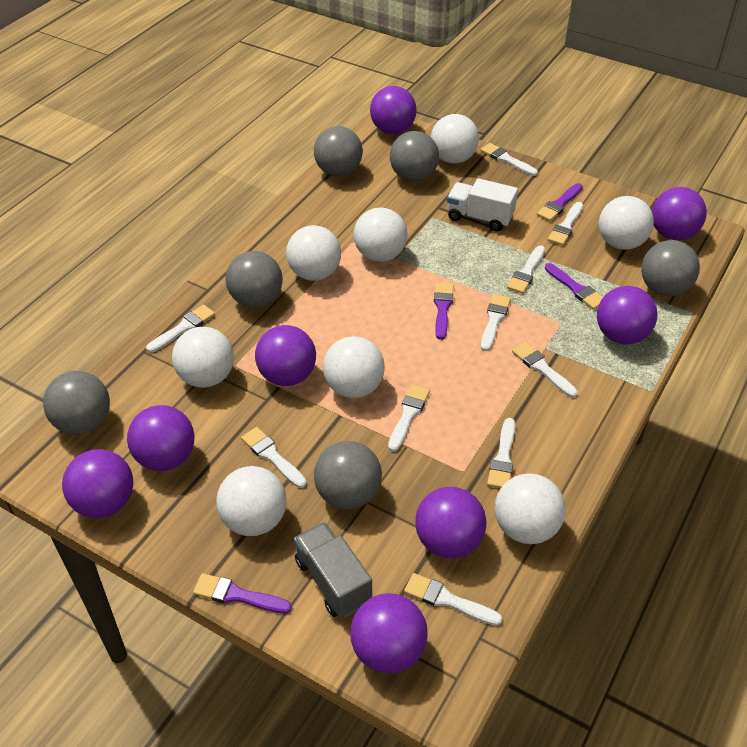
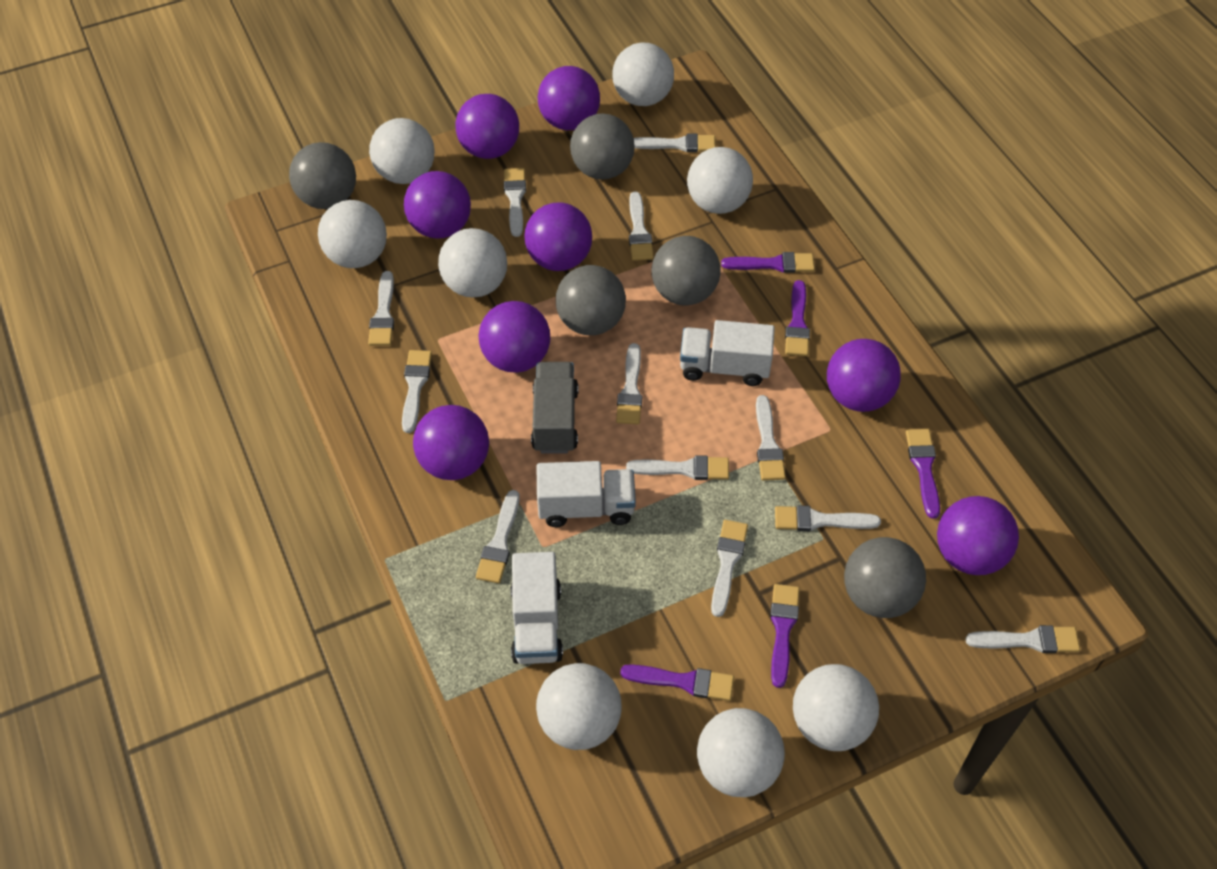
grey ball: [43,371,110,435] [226,251,283,308] [314,126,363,177] [314,441,382,509] [390,131,439,181] [641,240,700,296] = 6 -> [289,142,356,209] [556,265,626,335] [570,113,635,180] [651,236,721,305] [844,537,926,618] = 5
purple brush: [193,573,292,613] [434,283,453,340] [537,183,583,221] [545,263,603,310] = 4 -> [620,664,734,701] [721,252,815,273] [770,584,800,688] [785,280,810,356] [906,429,940,519] = 5
white brush: [146,305,215,353] [241,427,307,488] [388,385,430,452] [404,573,502,626] [480,143,538,176] [481,294,511,351] [487,418,515,488] [507,245,545,294] [512,342,578,397] [548,202,583,246] = 10 -> [368,271,394,346] [402,350,432,433] [476,490,520,583] [504,168,526,237] [616,343,642,425] [626,455,729,480] [629,191,654,261] [634,133,716,152] [711,520,748,617] [756,395,786,481] [775,505,881,531] [965,625,1080,653] = 12
white truck: [447,178,518,231] = 1 -> [511,552,563,664] [537,461,636,527] [680,320,775,386] = 3

